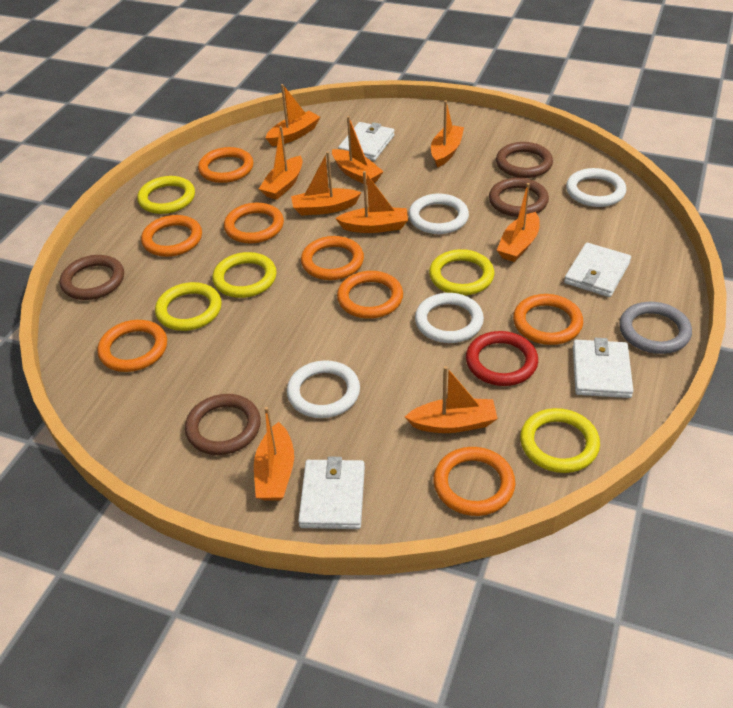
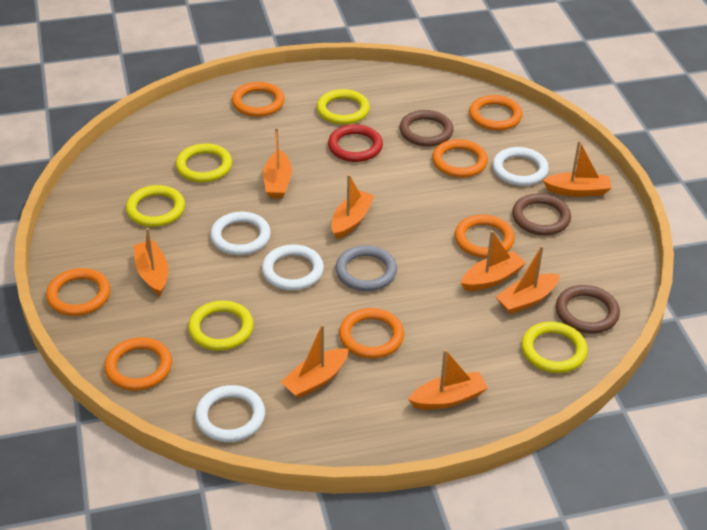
brown ring: [60,255,124,300] [185,394,261,455] [489,178,549,217] [496,142,553,178] = 4 -> [399,110,454,147] [512,193,571,235] [556,285,620,333] = 3
orange boat: [254,407,294,500] [259,126,303,200] [266,84,320,146] [291,151,362,216] [332,116,384,185] [335,171,408,233] [405,366,498,433] [431,101,464,167] [497,183,540,262] = 9 -> [134,228,168,296] [263,127,292,198] [281,324,348,399] [331,174,375,239] [408,349,488,410] [461,230,526,291] [496,246,560,314] [543,141,612,197] = 8
orange ring: [97,320,167,372] [141,215,202,257] [198,147,253,183] [224,203,284,243] [301,236,364,280] [337,271,403,319] [434,447,515,516] [513,294,583,345] = 8 -> [46,268,110,316] [104,337,172,391] [232,82,285,117] [339,308,404,359] [432,139,488,178] [455,214,515,258] [469,95,522,131] = 7
white wallet: [298,457,365,529] [338,122,395,161] [564,243,631,297] [573,338,633,398] = 4 -> none = 0

